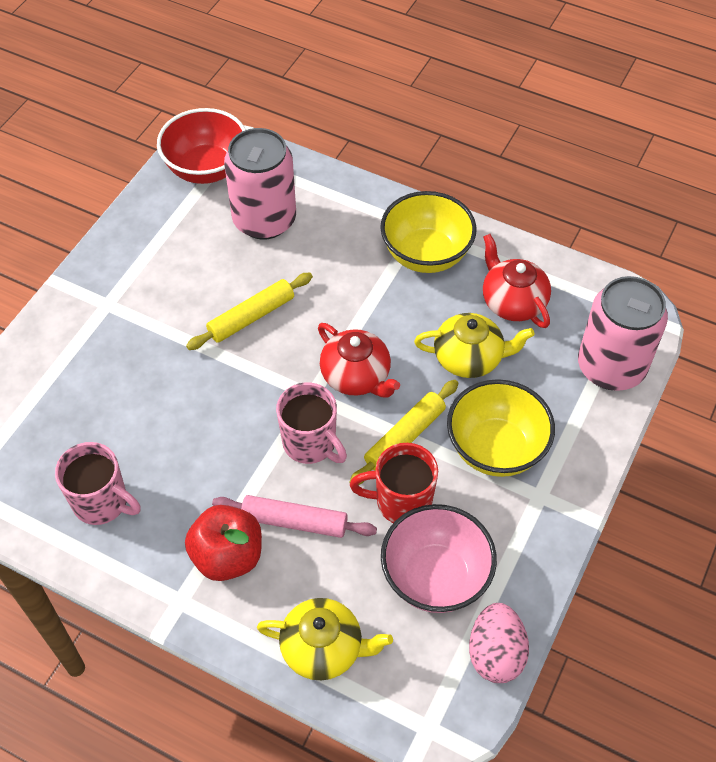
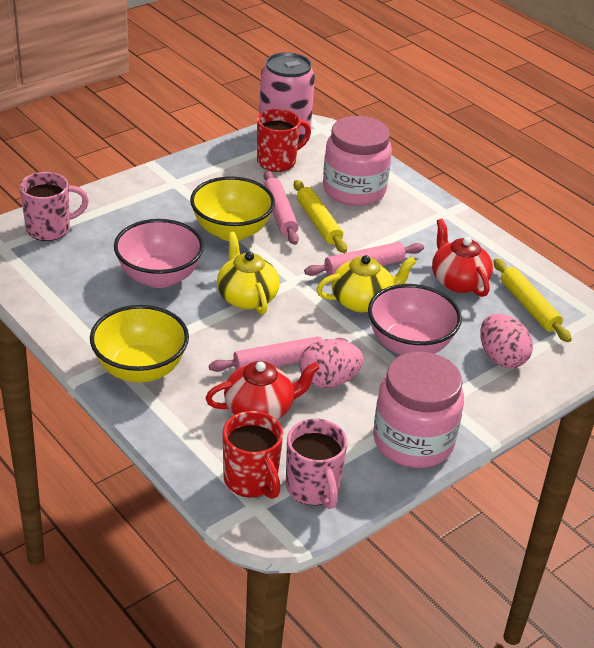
pink bowl: [381,504,497,613] = 1 -> [114,219,204,288] [368,284,462,355] = 2
pink can: [224,128,296,240] [578,276,668,391] = 2 -> [259,52,315,143] = 1
pink egg: [469,603,529,683] = 1 -> [299,339,363,388] [480,314,533,368] = 2
pink jar: none = 0 -> [323,116,392,206] [373,352,464,468] = 2
pink rolling pin: [212,495,377,538] = 1 -> [209,336,348,372] [264,171,299,245] [304,242,424,276] = 3
red apple: [185,505,262,581] = 1 -> none = 0
red bowl: [157,108,246,184] = 1 -> none = 0
red mug: [350,443,438,523] = 1 -> [223,411,283,499] [257,109,311,172] = 2

